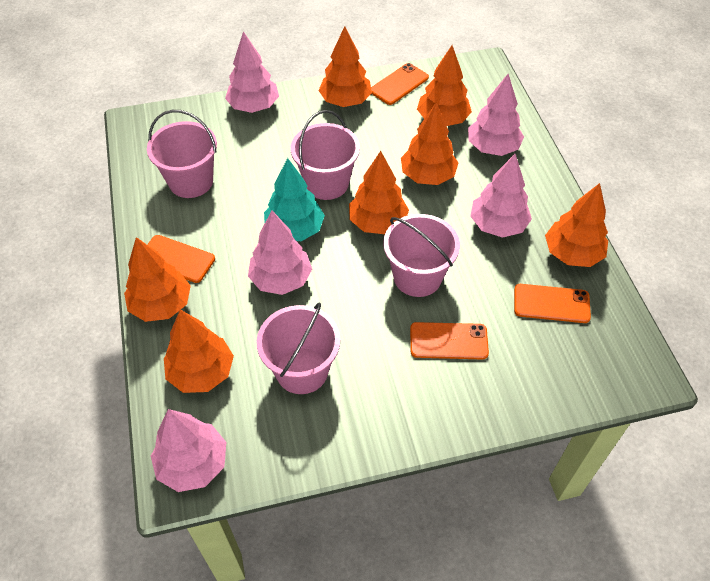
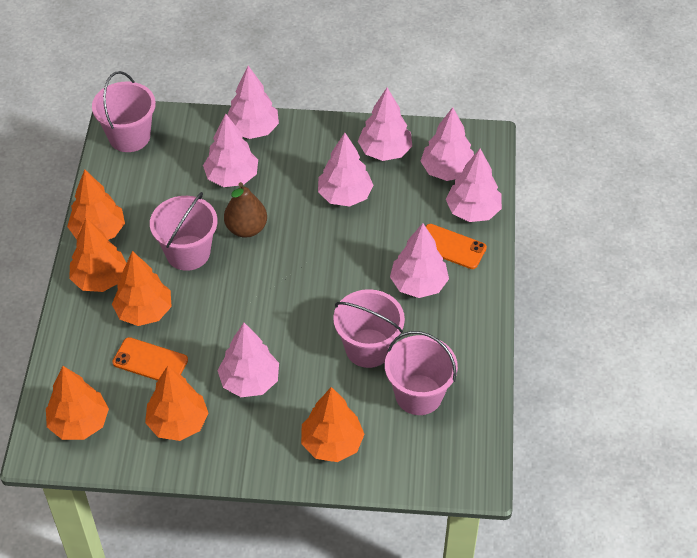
brown pear: none = 0 -> [224,182,267,238] = 1
orange phone: [147,235,215,283] [371,63,429,105] [410,322,489,360] [514,284,591,323] = 4 -> [112,337,188,381] [425,224,487,269] = 2
orange tree: [124,237,191,322] [164,310,234,393] [319,26,372,107] [349,151,409,234] [401,102,459,185] [417,46,472,126] [545,183,608,267] = 7 -> [46,366,109,440] [67,170,125,240] [69,218,126,292] [112,251,172,326] [145,366,209,441] [301,387,365,462] = 6
pink tree: [151,409,226,492] [225,31,279,113] [248,211,312,295] [468,74,524,156] [470,154,532,238] = 5 -> [203,114,258,187] [217,323,279,397] [227,66,279,139] [318,133,374,207] [358,88,412,161] [390,223,449,298] [420,107,474,181] [446,149,502,222] = 8
turquoise tree: [264,158,325,241] = 1 -> none = 0

